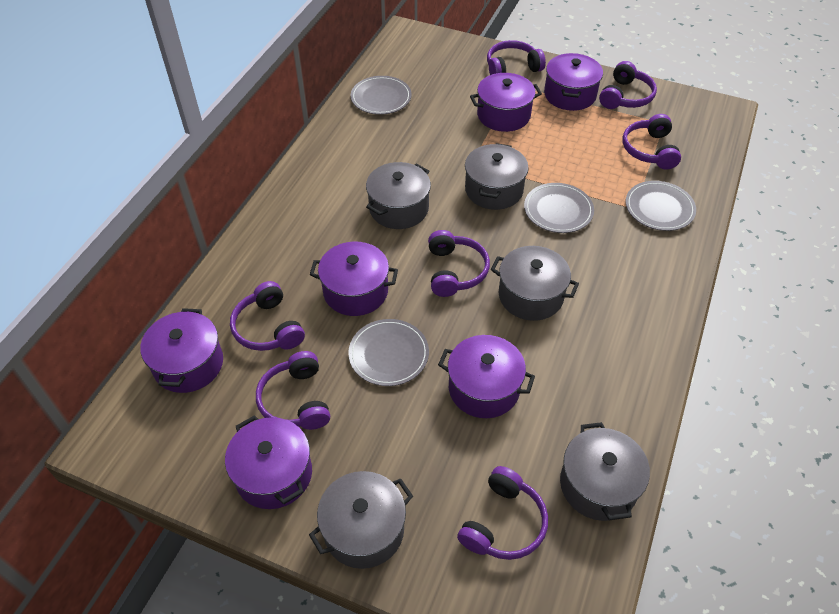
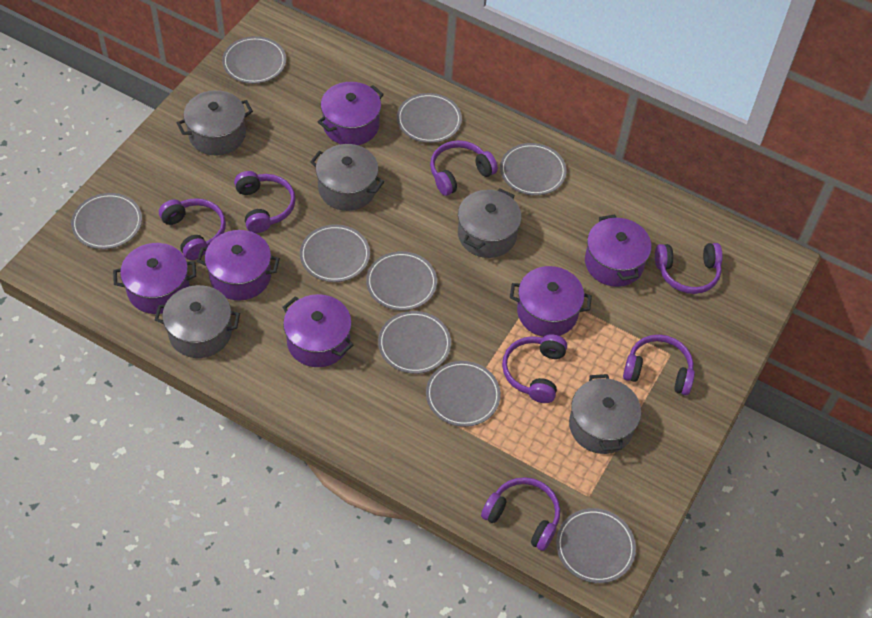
grey plate: [348,319,429,386] [351,76,412,115] [524,183,594,233] [626,181,696,231] = 4 -> [71,193,142,249] [222,36,286,84] [300,224,370,282] [366,251,437,311] [378,311,451,374] [397,93,462,143] [426,361,501,427] [500,143,567,196] [556,508,636,583] = 9

